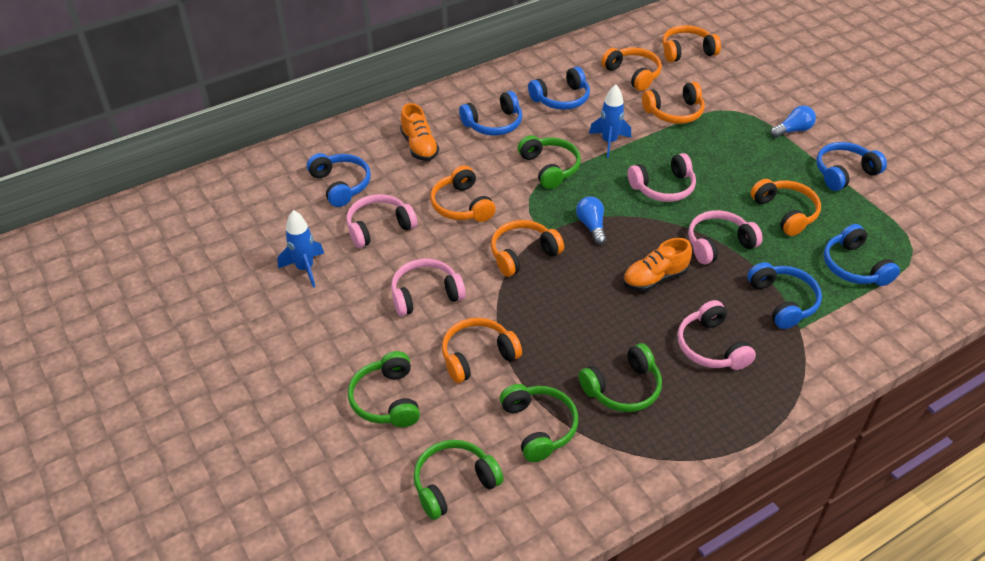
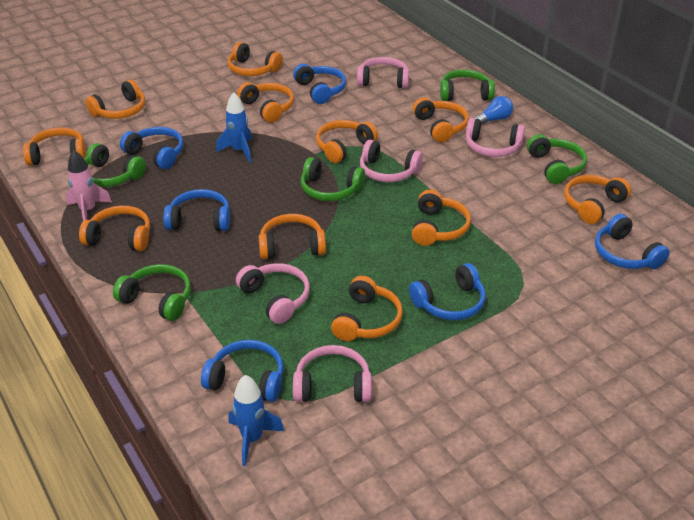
blue light bulb: [576,196,606,245] [771,106,816,138] = 2 -> [474,96,513,125] = 1
orange headphones: [430,165,496,222] [442,318,522,383] [491,220,564,277] [601,48,662,91] [642,82,705,124] [662,25,721,62] [751,179,821,236] = 7 -> [23,128,86,166] [79,206,150,251] [85,80,145,119] [228,42,283,76] [237,82,294,122] [259,214,326,259] [316,120,378,163] [331,276,403,341] [412,190,471,246] [413,98,469,142] [564,175,631,224] = 11
orange shoe: [400,103,439,161] [623,238,692,292] = 2 -> none = 0
pink rocket: none = 0 -> [66,150,112,221] = 1

